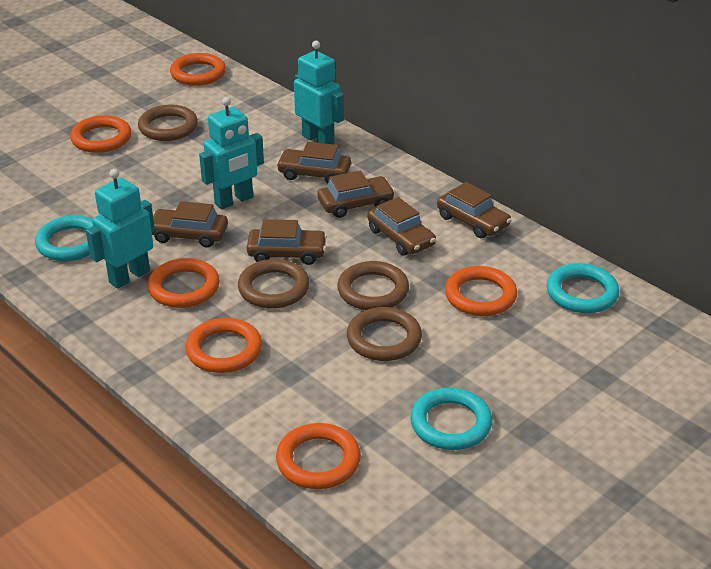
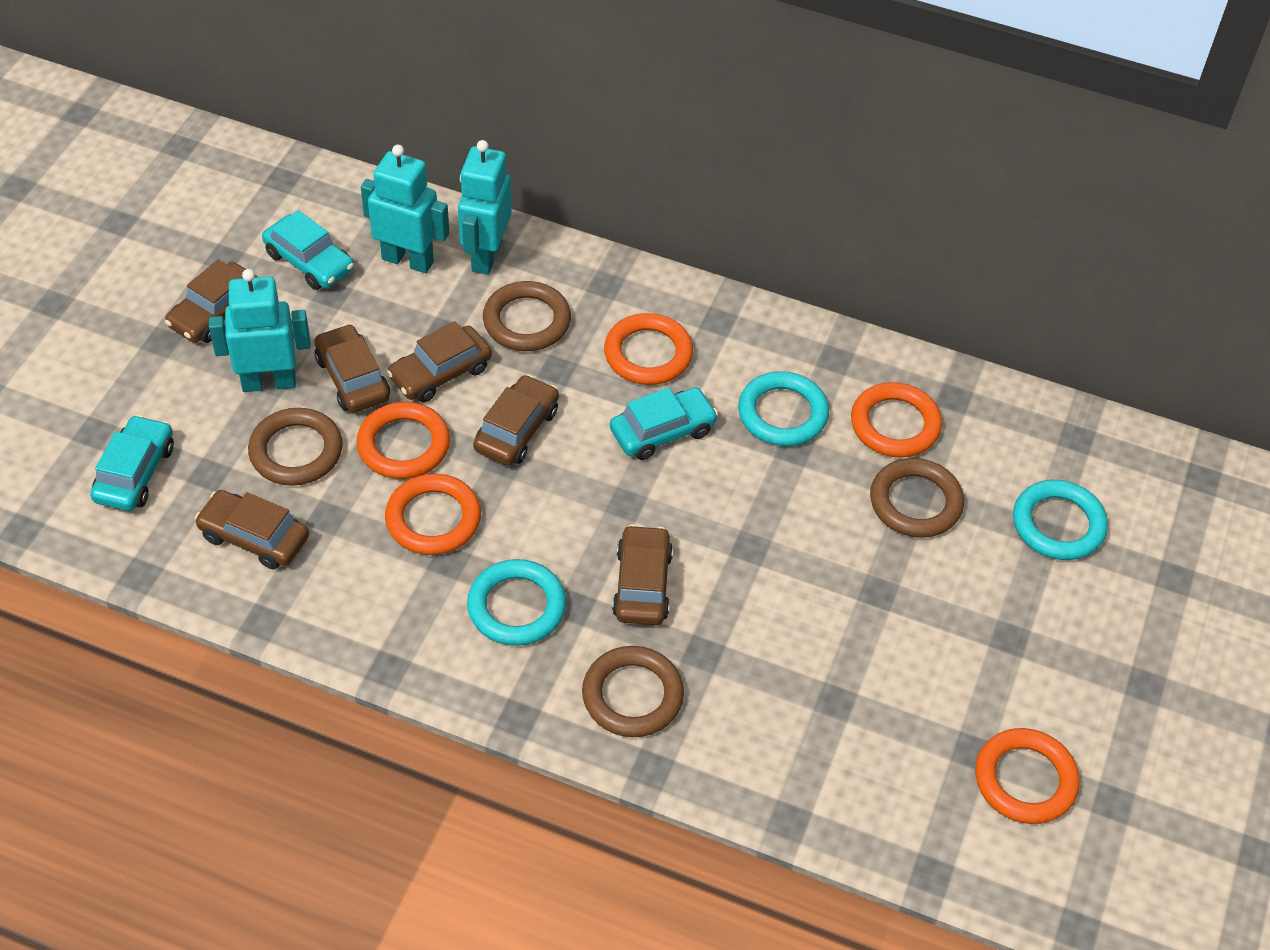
orange ring: [70,115,131,153] [147,258,220,308] [170,53,226,86] [185,318,262,373] [276,423,361,489] [445,266,517,316] = 6 -> [356,402,450,479] [385,474,481,555] [604,313,693,385] [851,382,942,458] [975,728,1080,824] = 5
turquoise car: none = 0 -> [90,415,174,511] [262,210,354,290] [610,387,718,460] = 3

